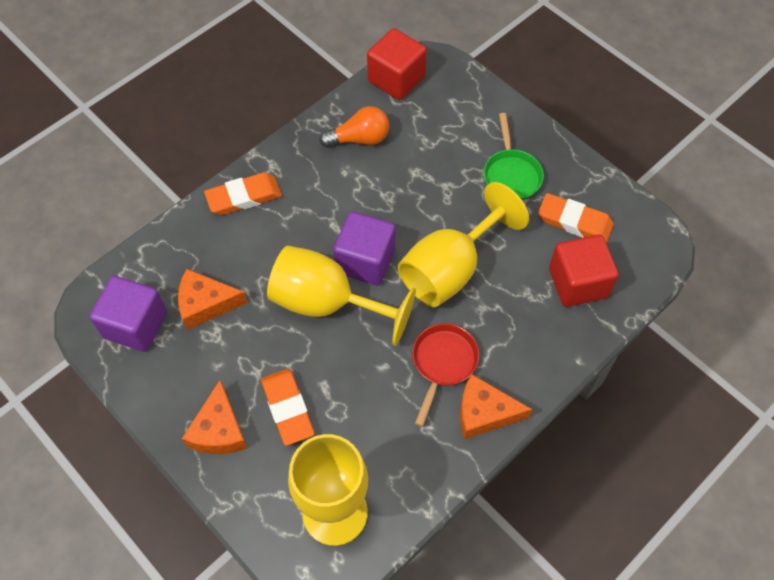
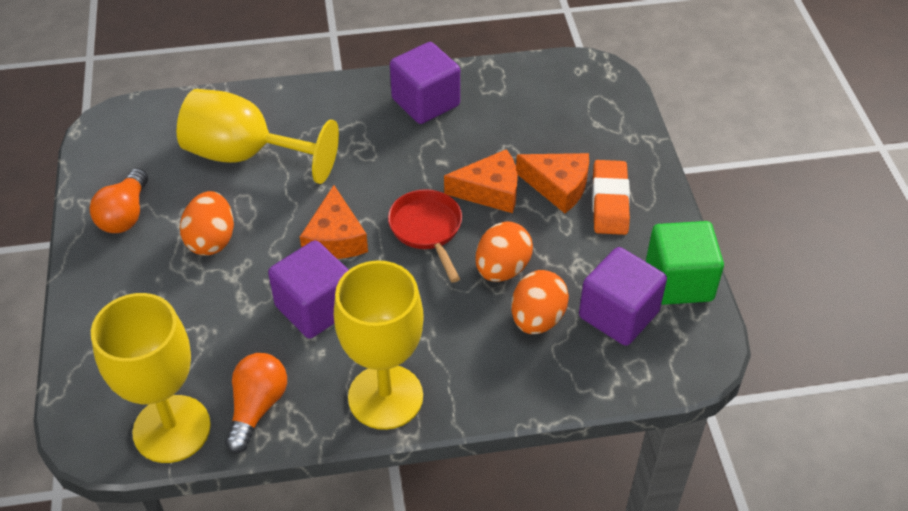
green cube: none = 0 -> [646,221,724,305] = 1
green pan: [483,113,544,200] = 1 -> none = 0
orange egg: none = 0 -> [180,191,234,256] [475,222,533,282] [511,270,569,334] = 3
orange eraser: [204,172,282,215] [261,369,315,446] [538,193,614,243] = 3 -> [592,160,630,235] = 1
orange light bulb: [319,106,389,147] = 1 -> [90,168,148,233] [225,353,287,453] = 2
purple cube: [90,276,167,352] [333,212,395,285] = 2 -> [268,240,348,339] [390,42,460,124] [579,247,667,346] = 3
red cube: [367,28,427,100] [549,235,619,307] = 2 -> none = 0

